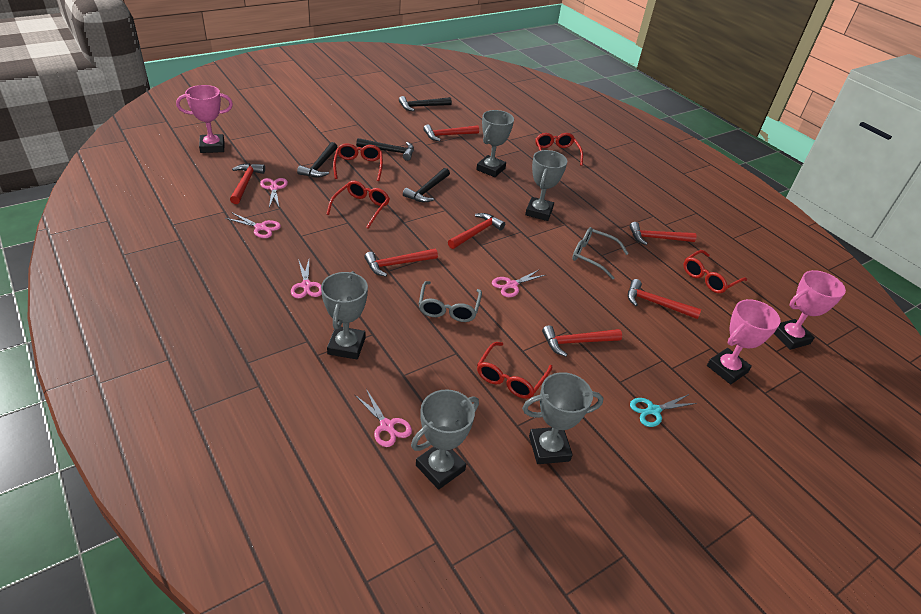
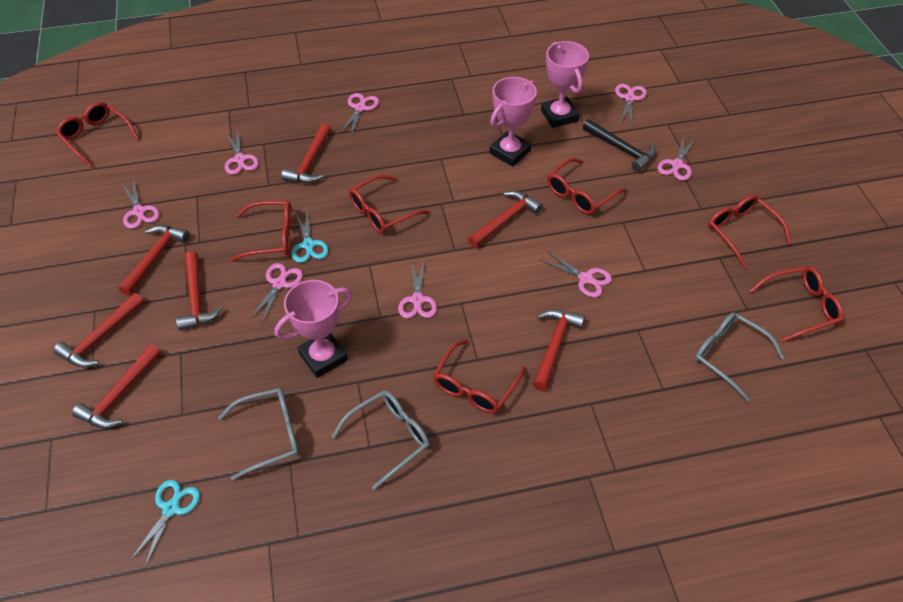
black hammer: [297,142,337,177] [356,138,414,161] [399,96,452,112] [403,168,450,202] = 4 -> [583,119,656,172] = 1
grey glasses: [419,281,482,322] [572,227,629,280] = 2 -> [218,388,299,480] [332,391,430,490] [695,312,784,402] = 3
grey trophy: [321,271,368,359] [411,389,479,490] [476,110,514,177] [522,372,603,464] [525,150,567,221] = 5 -> none = 0
pink scissors: [225,212,281,238] [260,178,288,207] [291,259,322,298] [355,389,412,447] [492,269,545,297] = 5 -> [122,178,160,229] [225,128,259,175] [249,263,303,324] [340,93,379,136] [398,261,437,318] [541,251,612,298] [615,84,647,126] [657,137,696,180] = 8
red glasses: [327,181,390,229] [333,143,383,181] [477,342,552,399] [535,133,583,166] [683,250,747,293] = 5 -> [56,102,139,167] [230,201,292,262] [349,175,430,234] [433,339,526,413] [547,158,626,215] [708,195,792,268] [750,266,844,342] = 7
turquoise scissors: [630,394,697,427] = 1 -> [130,480,200,567] [292,208,329,263] = 2

